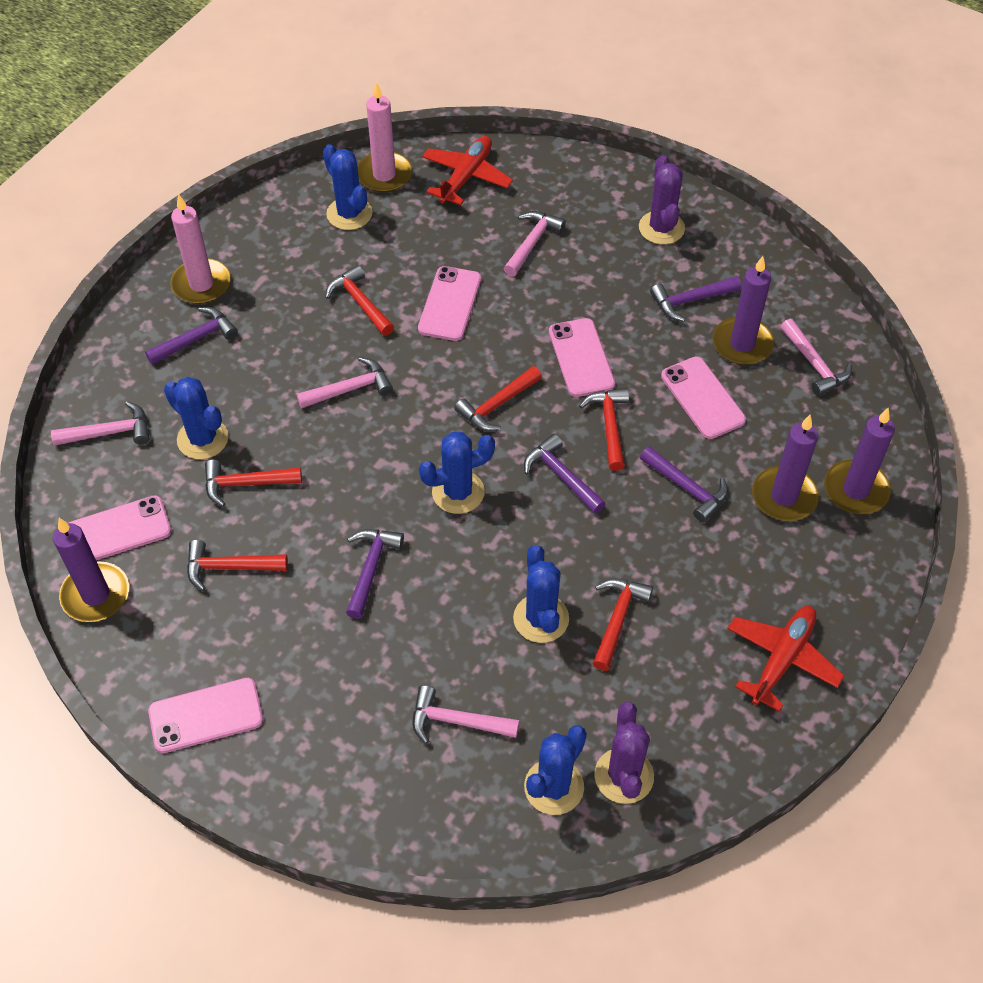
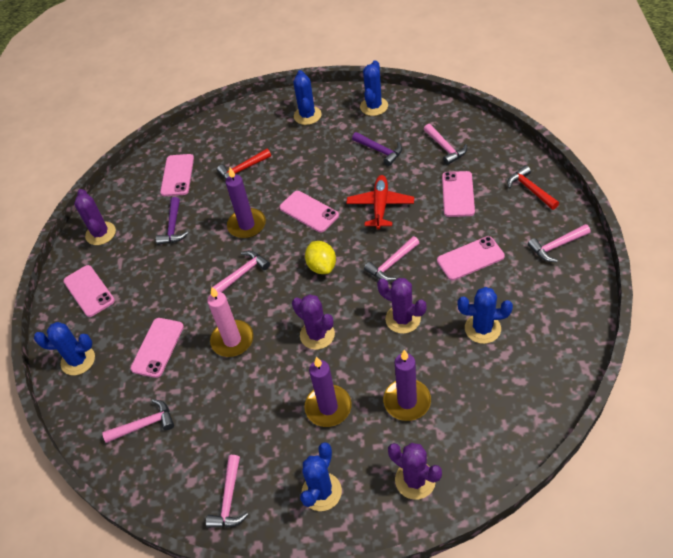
pink candle: [171,194,231,304] [357,82,412,193] = 2 -> [207,286,253,357] = 1
pink hammer: [51,401,150,446] [296,357,393,409] [412,685,519,744] [503,211,566,276] [780,319,852,396] = 5 -> [102,399,174,443] [206,455,248,528] [213,251,270,292] [364,236,419,282] [424,124,467,165] [528,224,591,262] = 6
pink phone: [68,495,171,560] [148,678,263,753] [418,266,481,341] [549,318,615,397] [661,357,746,439] = 5 -> [63,265,115,317] [130,318,184,378] [160,154,194,196] [280,191,339,233] [437,236,505,280] [442,171,475,217] = 6
purple cactus: [594,702,654,804] [639,155,685,244] = 2 -> [74,189,116,245] [292,294,335,350] [377,278,427,334] [388,443,442,500] = 4
purple candle: [53,518,129,622] [712,256,774,365] [752,415,819,521] [824,408,895,514] = 4 -> [226,168,266,238] [304,357,352,427] [383,350,431,421] = 3
purple hammer: [145,307,238,365] [346,529,404,619] [524,434,606,514] [640,446,728,523] [650,276,741,321] = 5 -> [156,197,188,245] [352,132,402,166] = 2
red hammer: [187,540,288,591] [205,459,302,507] [325,265,394,336] [454,366,542,431] [579,388,629,471] [592,578,653,671] = 6 -> [217,149,271,179] [507,165,559,210] = 2
red plane: [422,136,513,205] [728,606,844,712] = 2 -> [346,175,414,229] = 1
yellow lemon: none = 0 -> [305,241,336,274] = 1

